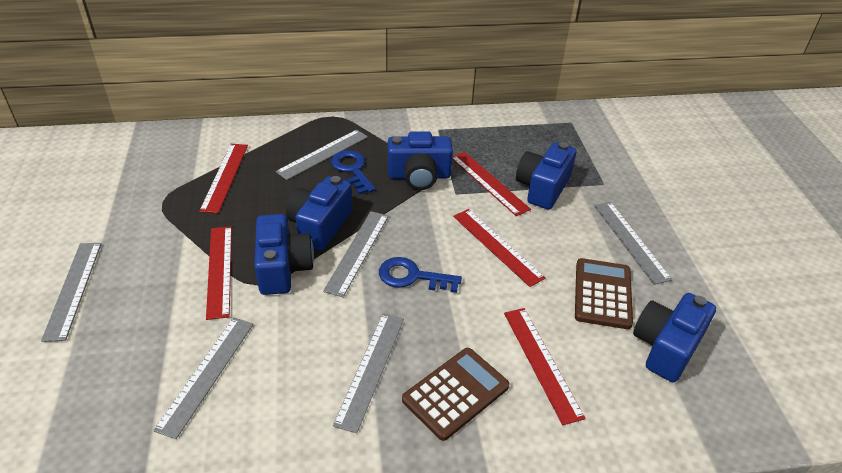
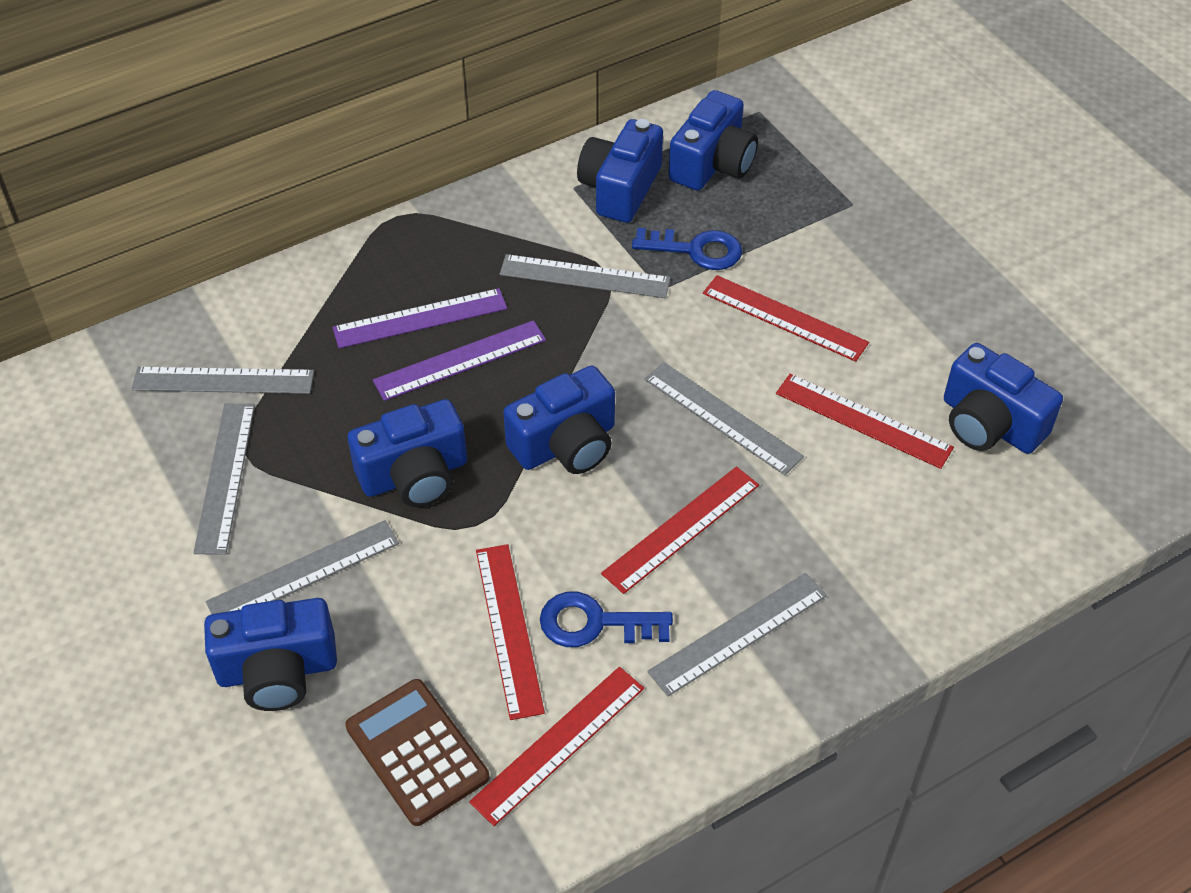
blue camera: [254,214,314,295] [286,176,353,251] [388,131,453,190] [516,142,576,209] [633,293,716,382] = 5 -> [204,598,337,711] [348,399,467,507] [503,366,615,474] [577,119,663,223] [669,90,758,191] [944,343,1063,454] = 6
brown calculator: [402,348,510,441] [575,258,633,329] = 2 -> [345,679,489,826] = 1
purple ruler: none = 0 -> [332,288,507,348] [373,320,546,401] = 2

